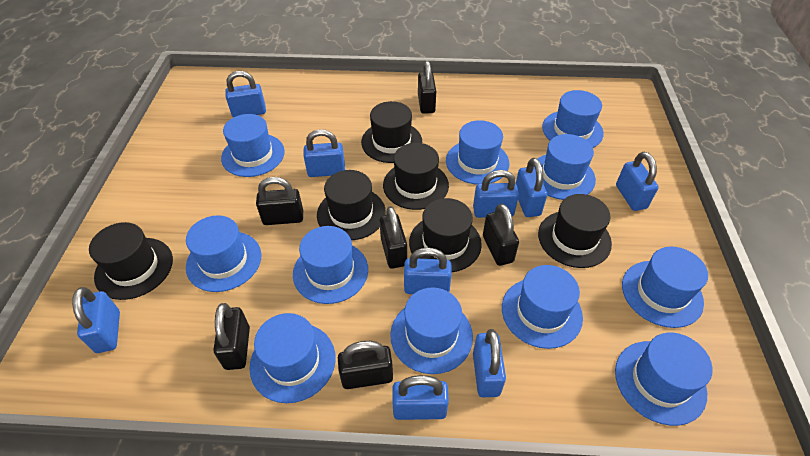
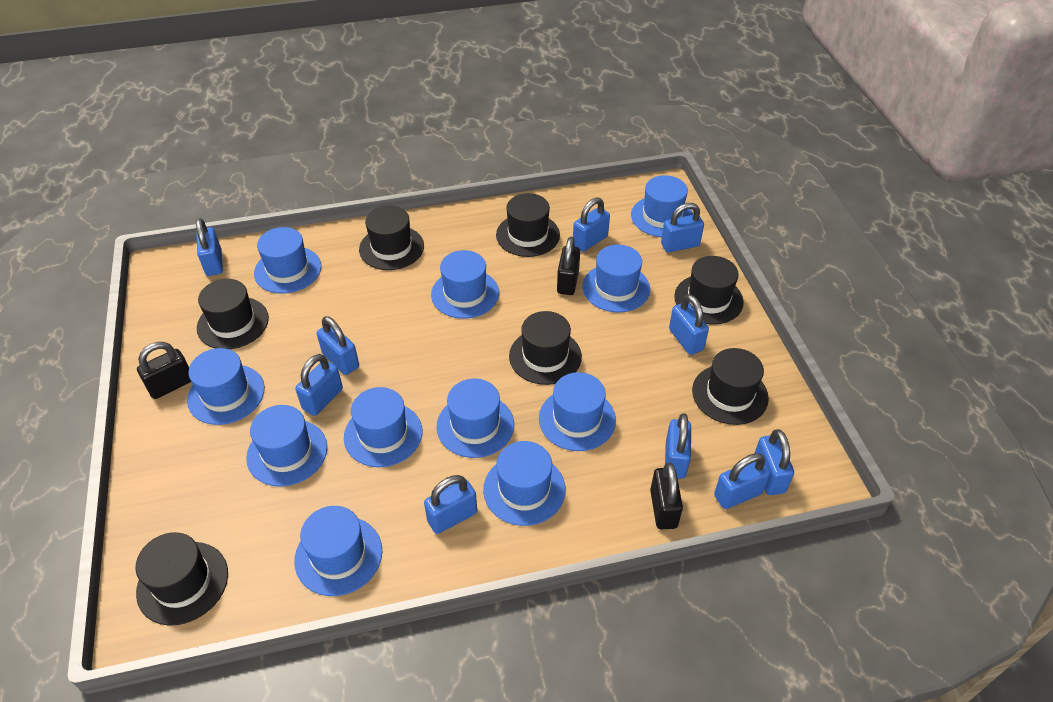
black hat: [89,222,173,300] [317,170,386,240] [361,101,422,163] [383,143,449,210] [409,198,482,272] [538,194,612,268] = 6 -> [135,532,228,626] [197,279,269,349] [359,206,424,270] [496,193,560,257] [509,311,582,385] [674,256,744,325] [692,348,769,425] = 7
black padlock: [213,303,250,370] [256,177,303,225] [338,341,393,389] [380,206,407,269] [418,61,436,114] [483,204,519,266] = 6 -> [137,342,191,399] [557,237,580,295] [650,463,683,529] = 3
blue padlock: [72,287,120,353] [226,71,266,117] [303,129,345,177] [392,375,449,420] [404,247,452,294] [473,170,519,218] [473,329,506,397] [516,158,547,217] [616,152,659,211] = 9 -> [196,218,223,276] [296,354,343,416] [317,316,359,375] [424,475,477,534] [573,197,610,252] [661,203,704,252] [665,413,691,479] [669,294,709,355] [714,453,770,509] [755,429,794,495] = 10

